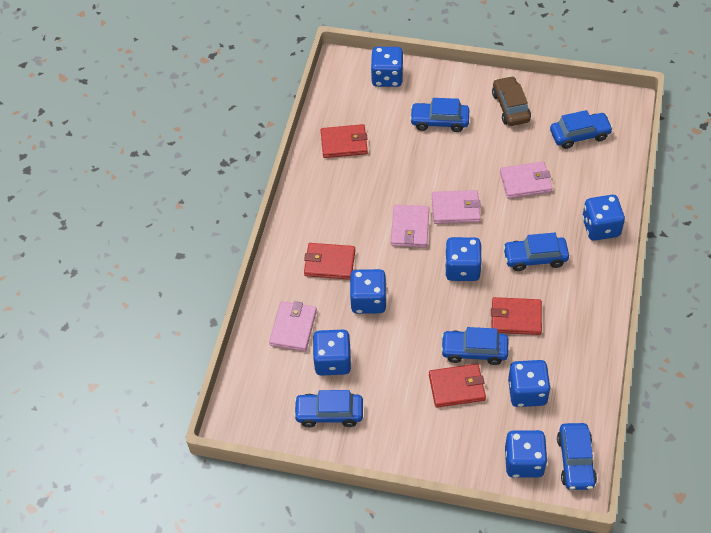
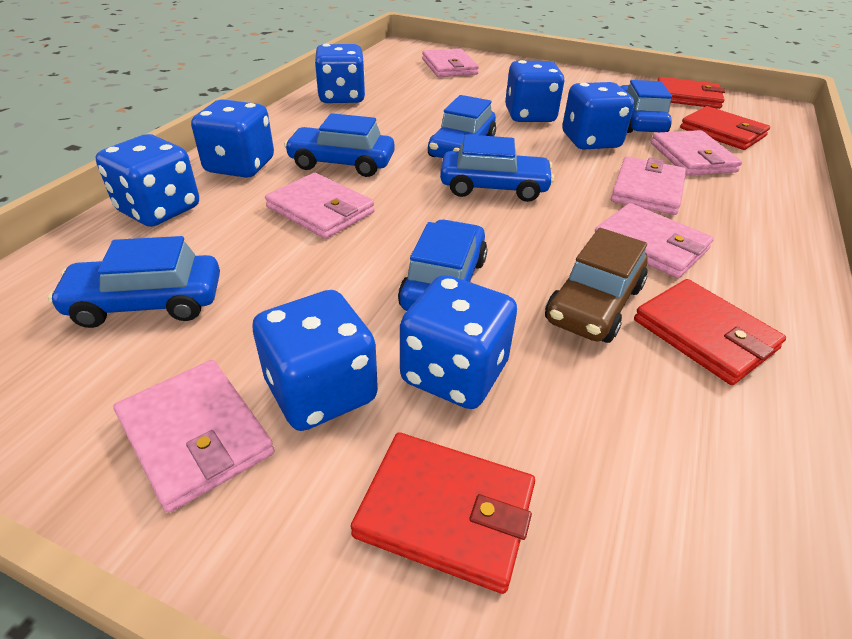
pink wallet: [269,301,317,352] [391,205,429,248] [432,190,481,224] [500,161,552,199] = 4 -> [114,360,274,513] [265,173,375,239] [422,48,479,77] [595,203,714,278] [611,157,686,215] [651,130,742,176] = 6

